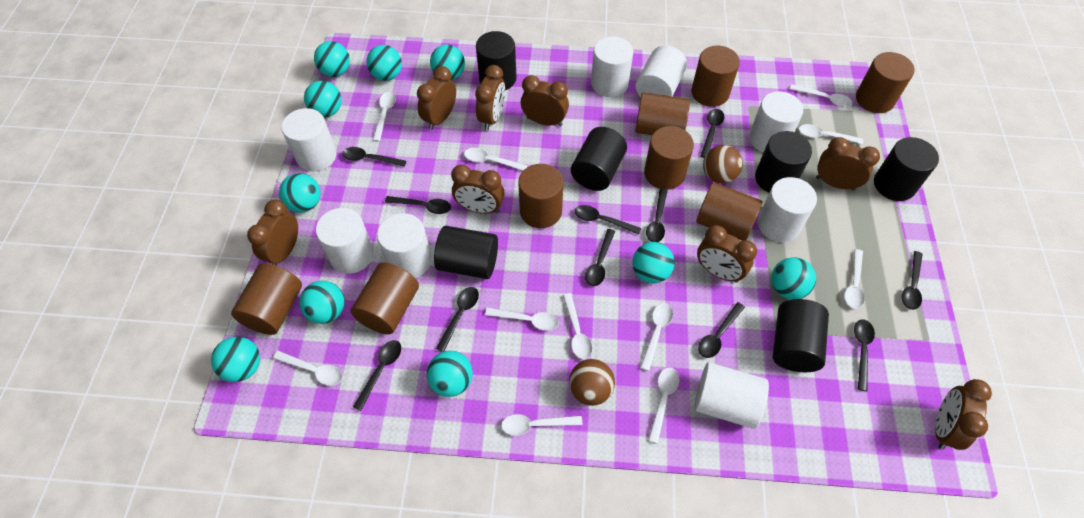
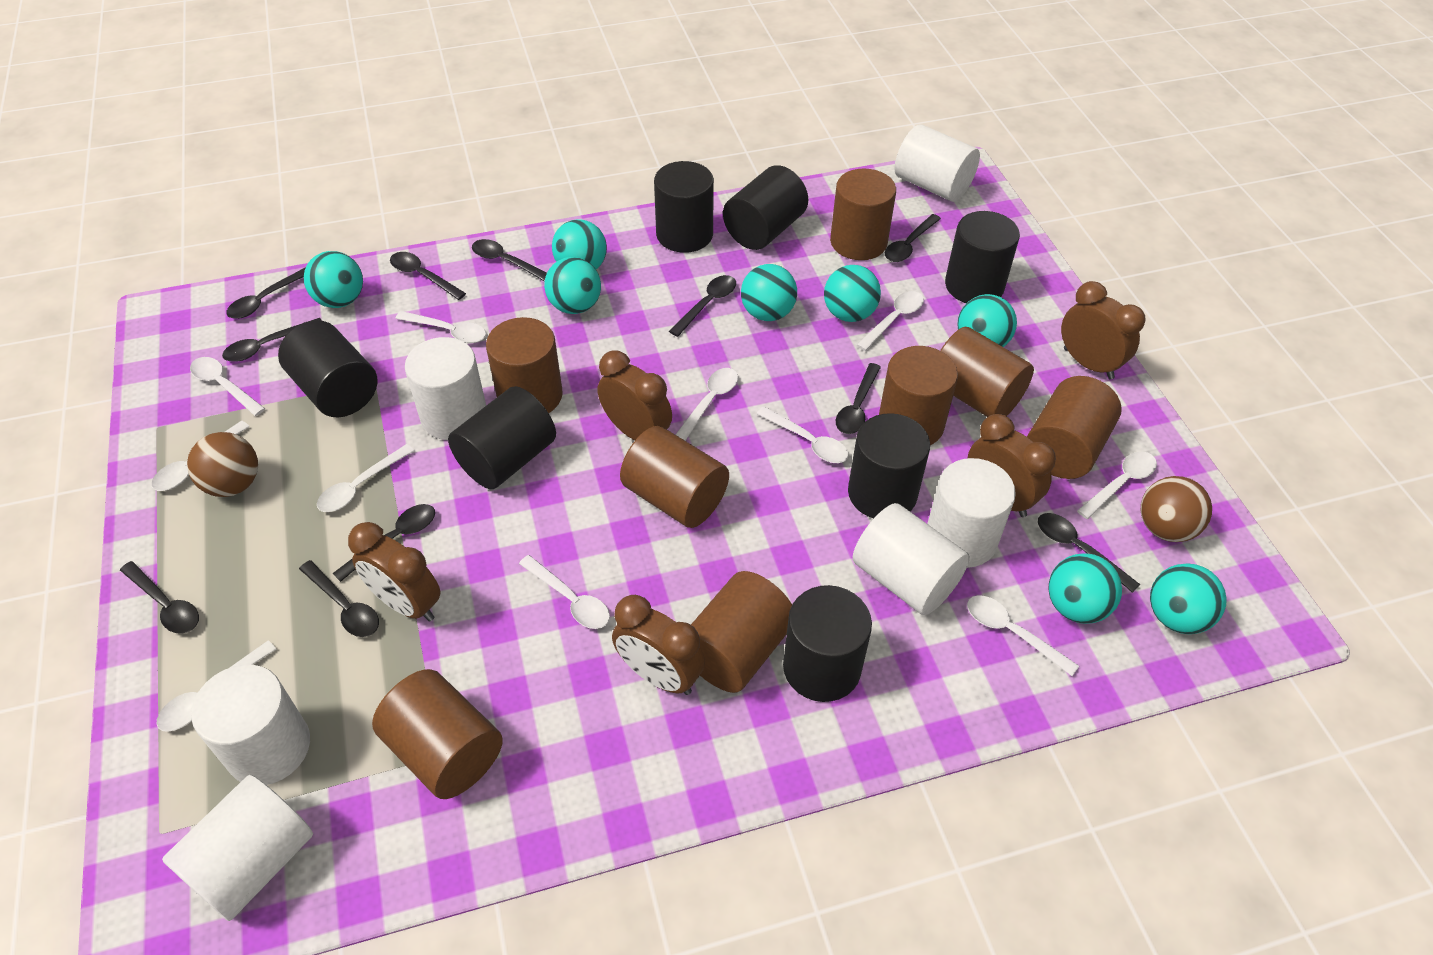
black cylinder: [434,226,498,279] [476,31,517,90] [571,127,627,191] [755,131,812,193] [773,299,829,372] [874,137,939,201] = 6 -> [278,320,378,417] [448,386,556,489] [654,161,714,253] [723,165,808,250] [783,585,872,702] [848,413,930,518] [945,211,1020,303] = 7
brown clock: [247,200,298,266] [417,66,456,130] [451,165,504,214] [475,65,505,130] [521,75,569,126] [697,225,757,283] [816,137,880,191] [935,379,992,450] = 8 -> [348,522,441,622] [597,351,672,440] [612,595,705,695] [967,414,1056,517] [1061,281,1146,379] = 5
turquoise ball: [211,337,260,382] [279,173,321,213] [299,281,344,324] [304,81,342,117] [314,41,350,77] [366,45,402,81] [427,351,473,397] [430,44,465,80] [632,242,674,283] [771,257,816,300] = 10 -> [304,251,363,308] [544,257,601,314] [552,219,607,269] [741,264,797,321] [824,265,881,322] [957,294,1017,347] [1049,553,1122,624] [1150,563,1227,634] = 8
white cylinder: [281,108,337,171] [316,208,374,274] [377,213,432,278] [591,36,633,97] [635,45,687,97] [694,362,769,429] [749,91,803,153] [757,177,817,242] = 8 -> [162,775,313,921] [191,665,310,785] [405,337,486,440] [853,503,970,615] [895,124,980,202] [927,458,1016,568] = 6

